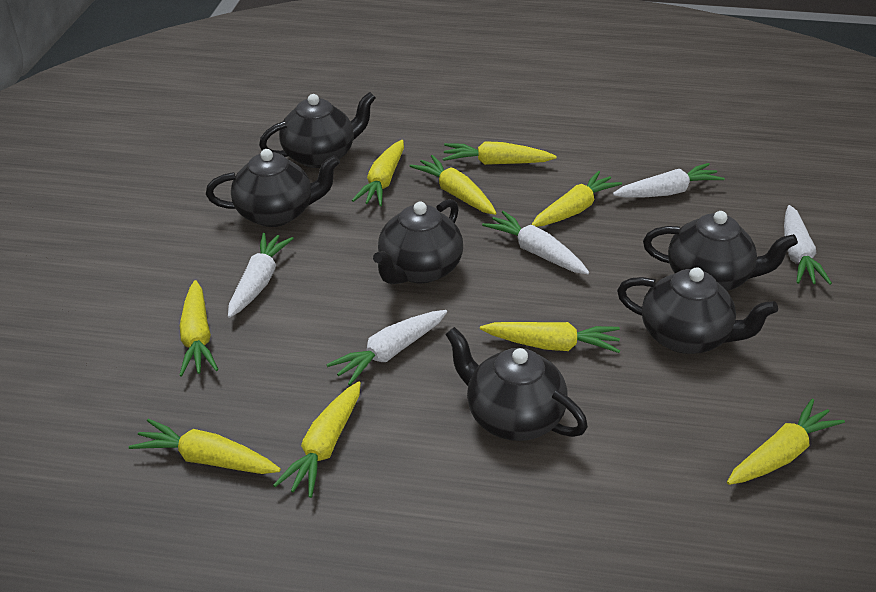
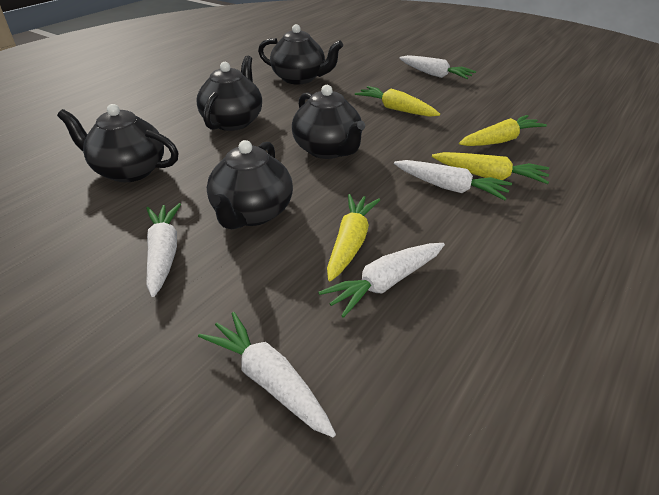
black teapot: [206,149,340,227] [259,92,376,168] [373,199,463,284] [445,327,588,441] [617,267,778,354] [643,211,798,291] = 6 -> [57,104,178,182] [196,55,262,131] [207,140,293,229] [258,24,343,84] [292,85,365,159] = 5
yellow carrot: [129,419,281,474] [179,280,219,376] [273,381,361,498] [352,140,404,206] [410,155,496,215] [443,141,557,165] [480,322,620,353] [531,171,622,227] [727,399,845,485] = 9 -> [327,194,380,281] [355,86,440,117] [432,152,549,184] [459,115,547,146] = 4

